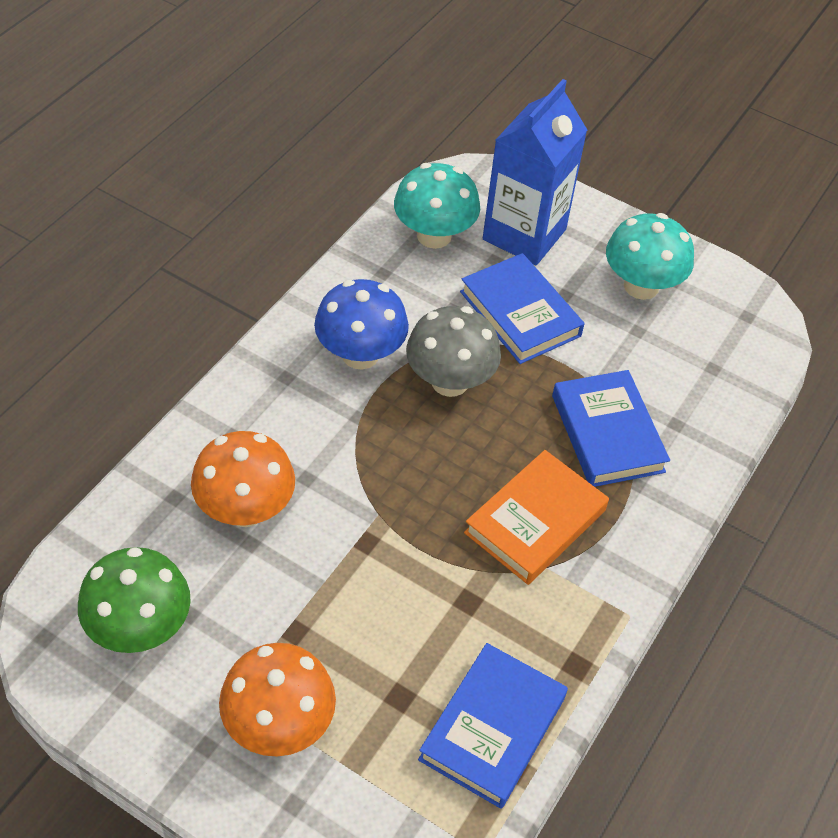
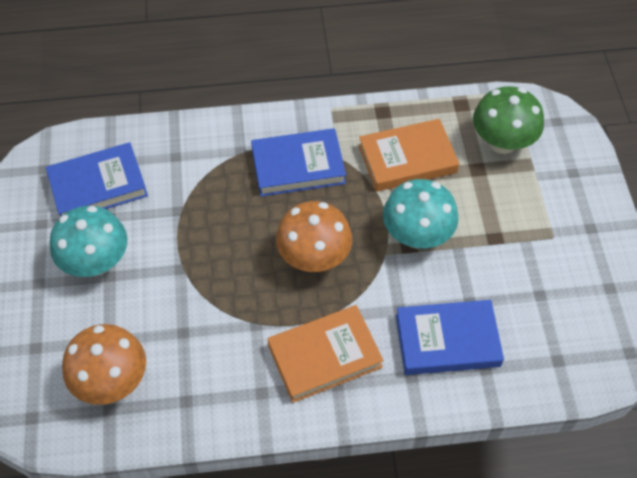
blue carton: [483,79,587,265] = 1 -> none = 0
blue mushroom: [314,279,409,370] = 1 -> none = 0
grey mushroom: [406,306,501,397] = 1 -> none = 0
orange book: [464,450,609,585] = 1 -> [268,305,384,403] [359,119,459,192] = 2

